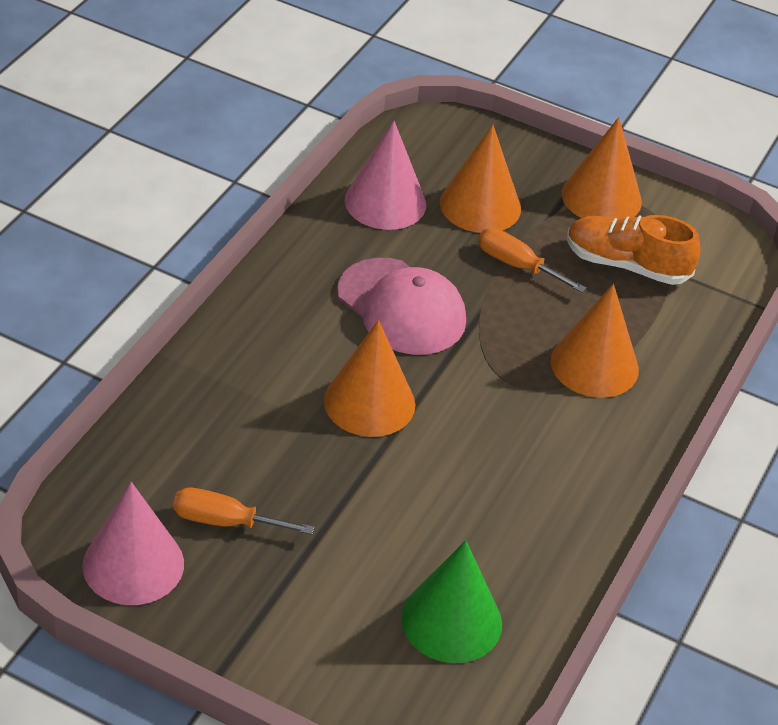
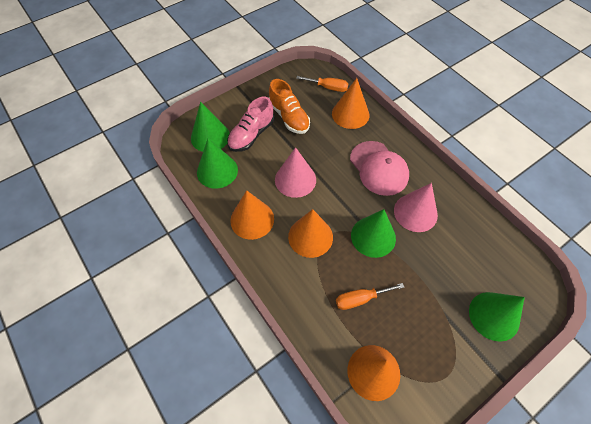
green cone: [401,540,502,663] = 1 -> [191,102,230,152] [197,138,238,189] [351,209,396,258] [469,292,525,342] = 4
pink shoe: none = 0 -> [227,97,274,152] = 1

